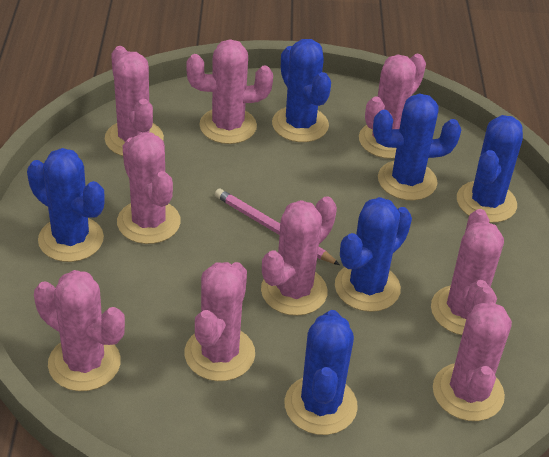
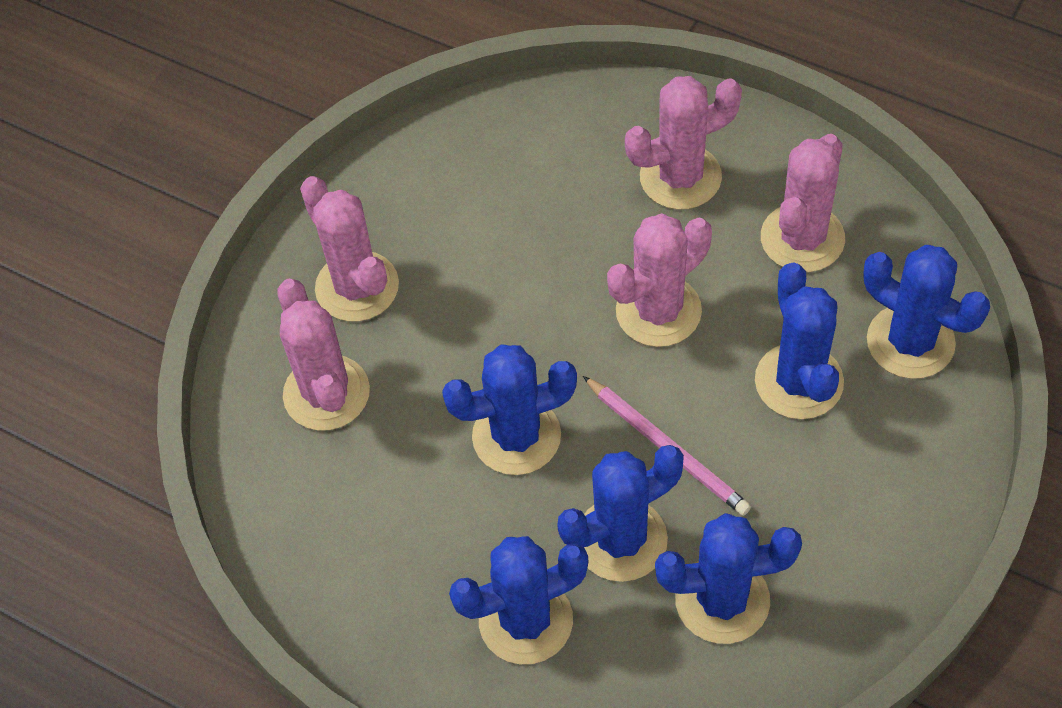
pink cactus: [34,270,125,391] [105,46,164,156] [117,132,181,244] [185,262,255,381] [186,39,273,144] [261,196,337,316] [359,54,426,159] [431,209,504,335] [433,286,512,421] = 9 -> [278,279,370,431] [300,176,399,322] [607,213,712,347] [625,76,742,210] [761,134,845,272] = 5

